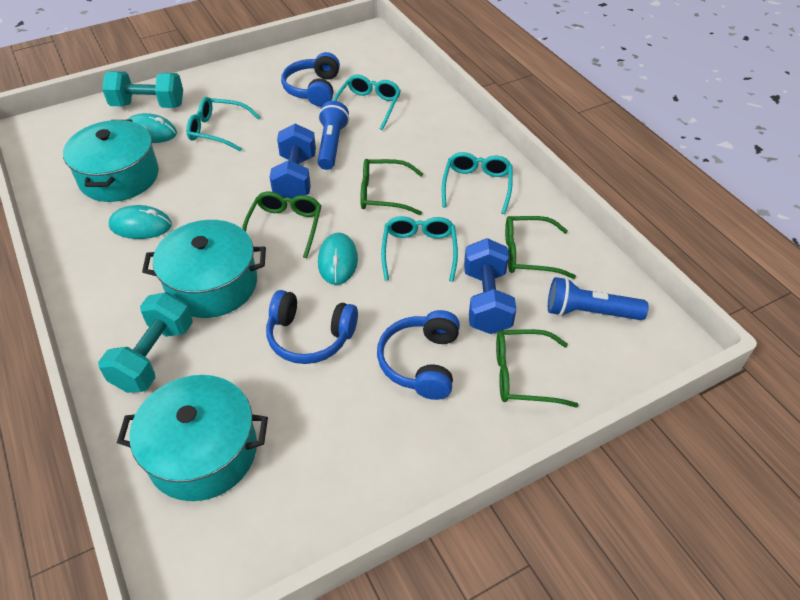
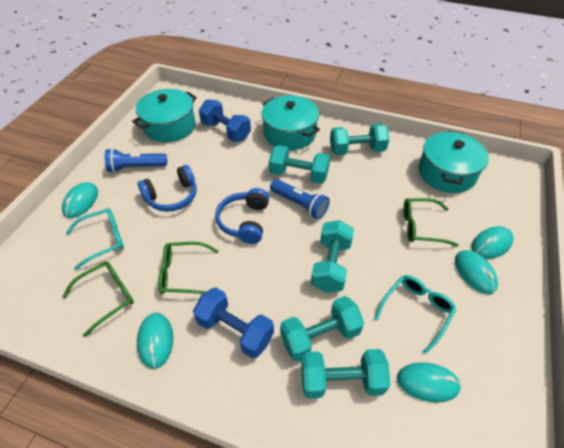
blue headphones: [266,290,358,364] [281,52,340,107] [377,310,460,400] = 3 -> [138,165,197,212] [215,188,269,244] = 2
green glasses: [242,192,322,258] [360,159,423,215] [496,329,579,407] [505,216,576,279] = 4 -> [62,261,134,337] [158,242,218,294] [403,198,459,247] = 3
turquoise dumbbell: [98,292,193,393] [102,71,183,108] = 2 -> [269,145,330,184] [280,296,364,362] [301,349,390,399] [311,220,354,293] [330,124,390,156] = 5
turquoise glasses: [186,97,260,152] [333,75,401,130] [381,216,458,282] [442,152,513,214] = 4 -> [66,208,124,270] [374,275,456,354] = 2
turquoise mouse: [109,205,172,239] [127,113,177,143] [318,233,358,285] = 3 -> [62,182,98,218] [137,313,173,369] [397,362,461,403] [455,250,498,294] [471,226,513,259] = 5

